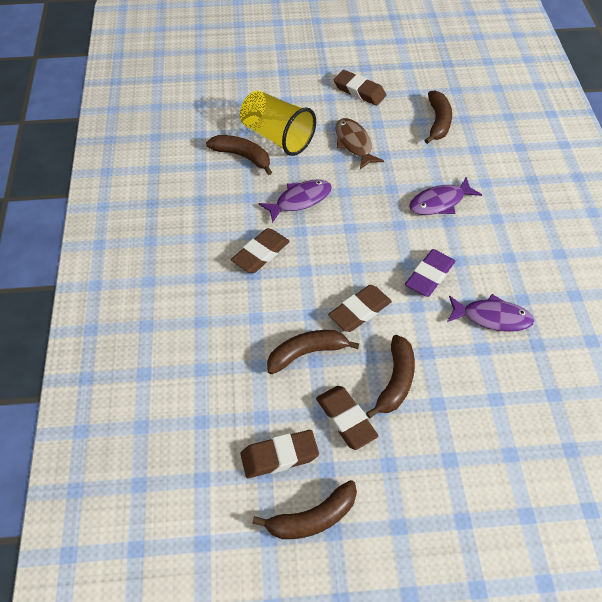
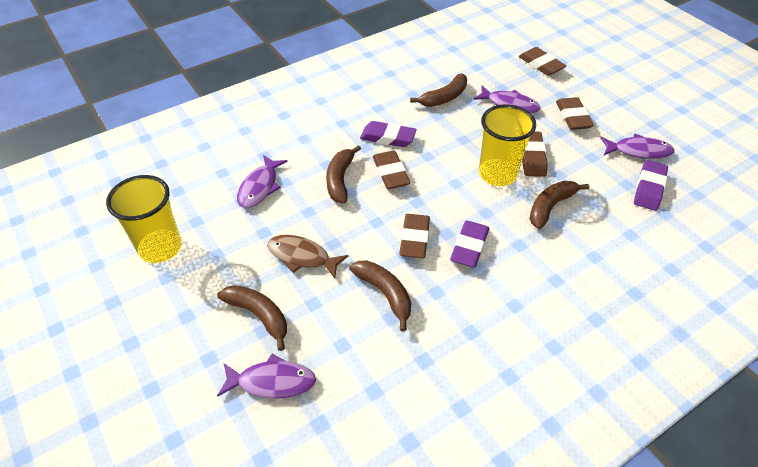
purple eraser: [405,249,455,297] = 1 -> [360,121,417,147] [450,220,489,267] [634,160,668,211] = 3
purple fish: [259,179,332,223] [409,177,482,215] [447,294,534,332] = 3 -> [217,354,316,399] [237,155,288,208] [473,86,540,113] [600,134,674,159] = 4
yellow cup: [240,91,316,156] = 1 -> [106,175,182,263] [479,104,536,186] = 2

